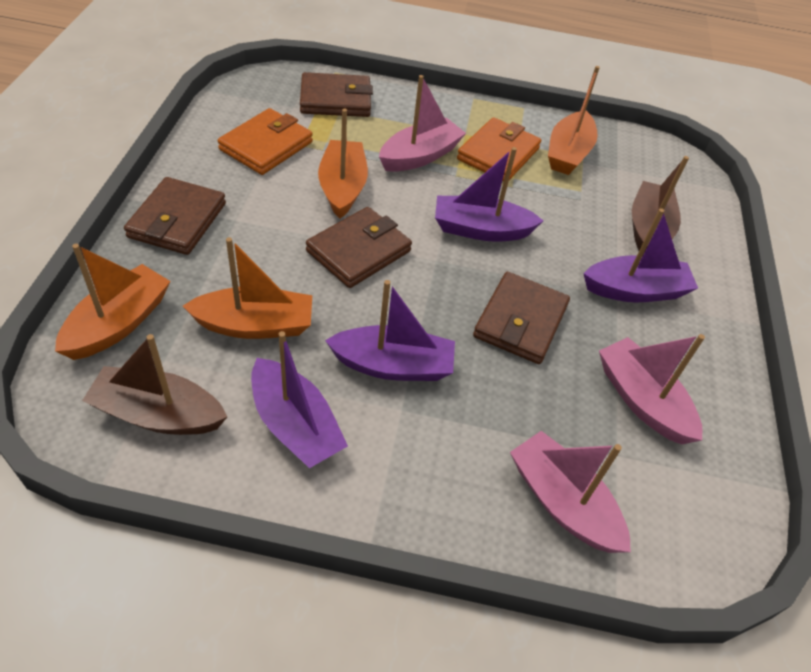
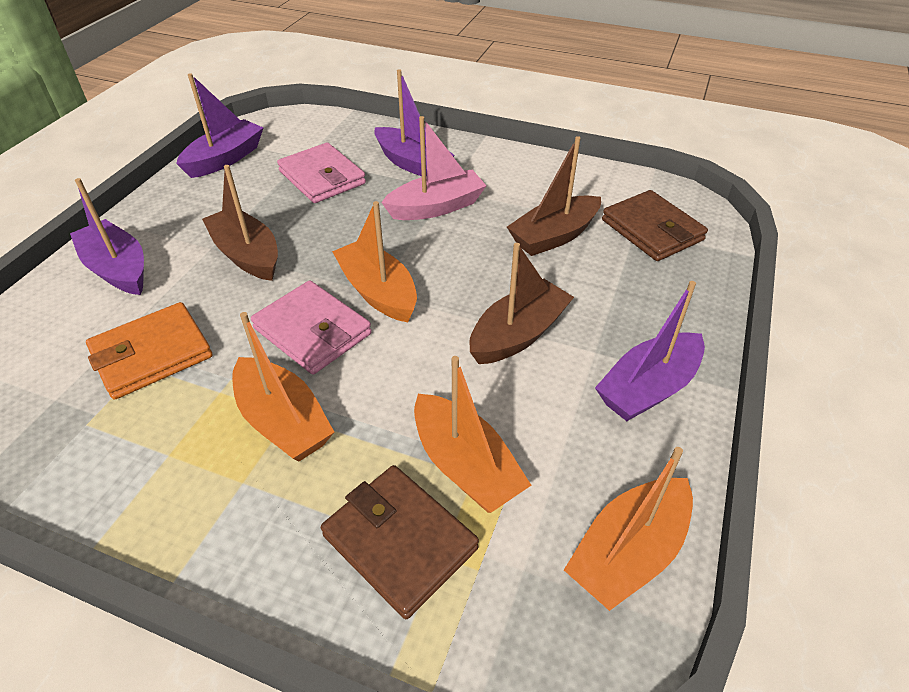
brown boat: [82,334,227,435] [632,156,689,255] = 2 -> [202,165,278,281] [469,243,574,364] [507,136,601,256] = 3
brown wallet: [124,177,226,255] [300,72,373,117] [306,207,412,288] [473,272,570,364] = 4 -> [321,465,479,619] [602,190,708,261] = 2
orange wallet: [218,108,313,175] [457,117,541,182] = 2 -> [86,302,212,400] = 1
pink boat: [379,75,466,172] [510,431,631,553] [599,334,705,445] = 3 -> [381,116,486,220] = 1
pink wallet: none = 0 -> [251,280,372,375] [277,143,366,203] = 2

